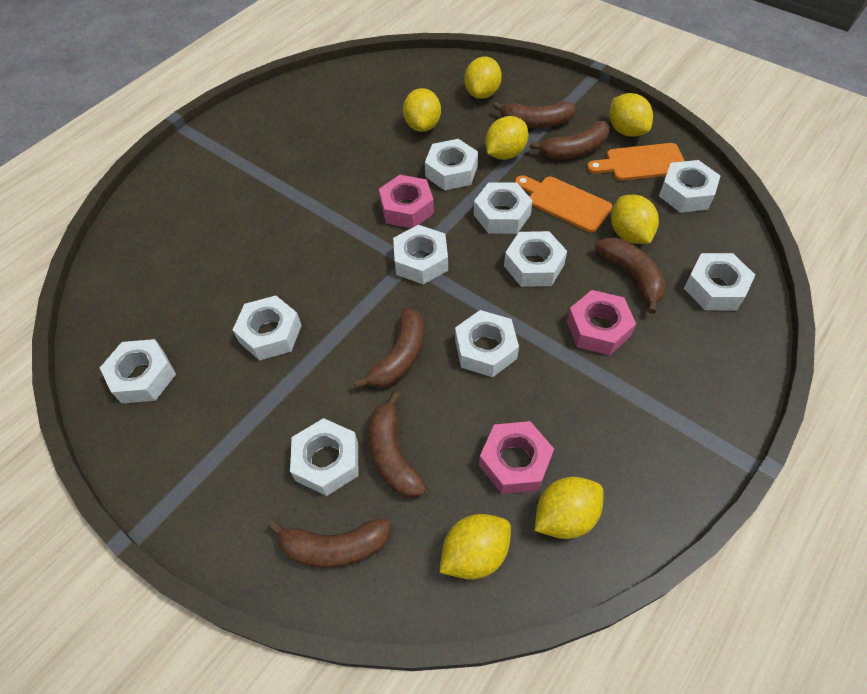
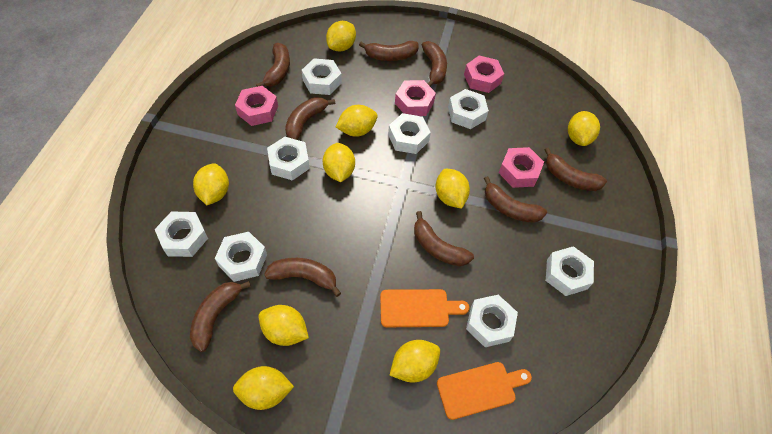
brown banana: [268,518,391,568] [353,308,424,388] [368,392,427,498] [493,101,575,128] [530,121,609,159] [595,237,666,314] = 6 -> [190,281,251,352] [256,43,290,87] [264,258,341,297] [285,97,335,140] [359,41,419,61] [414,211,474,266] [422,41,447,87] [484,176,547,222] [544,147,607,191] = 9
pink nut: [379,175,434,228] [479,421,554,494] [567,290,636,355] = 3 -> [235,86,278,126] [395,80,436,116] [464,56,504,93] [498,147,544,188] = 4
white nut: [100,339,176,403] [233,296,302,361] [290,418,358,496] [393,225,448,285] [425,139,478,190] [455,310,519,377] [474,183,533,234] [504,231,567,287] [659,160,721,213] [684,253,755,310] = 10 -> [155,211,208,257] [215,232,267,282] [267,137,310,180] [302,58,342,95] [388,113,431,154] [448,89,489,129] [466,295,518,347] [546,246,594,296] = 8
yellow lemon: [403,88,441,132] [439,514,511,579] [464,57,502,99] [485,116,528,160] [535,477,603,539] [609,93,653,137] [611,195,659,244] = 7 -> [193,163,229,205] [233,366,294,410] [258,305,309,346] [323,143,355,182] [326,21,356,52] [336,105,378,137] [390,340,440,383] [436,169,470,209] [568,111,600,146] = 9

